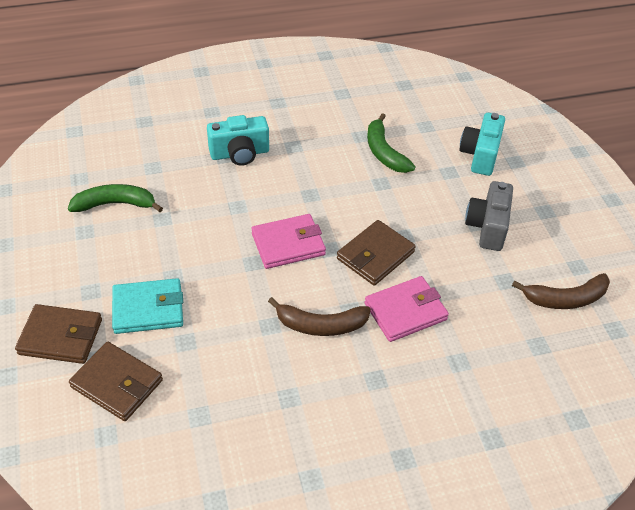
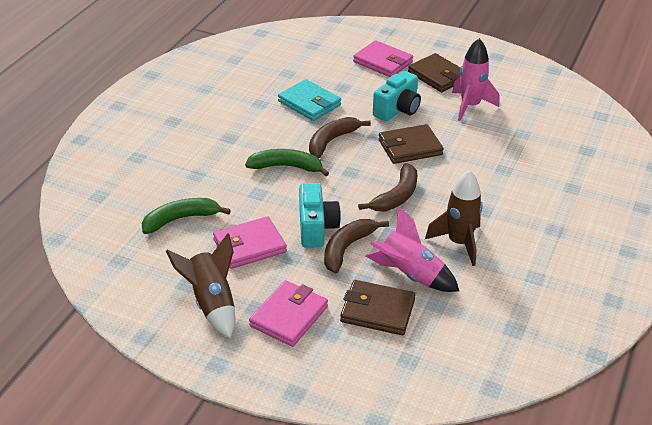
brown banana: [268,297,371,336] [512,273,610,309] = 2 -> [309,117,371,158] [324,219,389,273] [358,163,417,211] = 3
brown rocket: none = 0 -> [166,233,235,338] [425,170,483,266] = 2
grey camera: [465,181,513,251] = 1 -> none = 0
pink rocket: none = 0 -> [366,206,459,292] [452,38,499,121] = 2
pink wallet: [252,214,326,269] [365,276,449,342] = 2 -> [213,216,287,269] [249,280,328,347] [353,40,413,77] = 3

